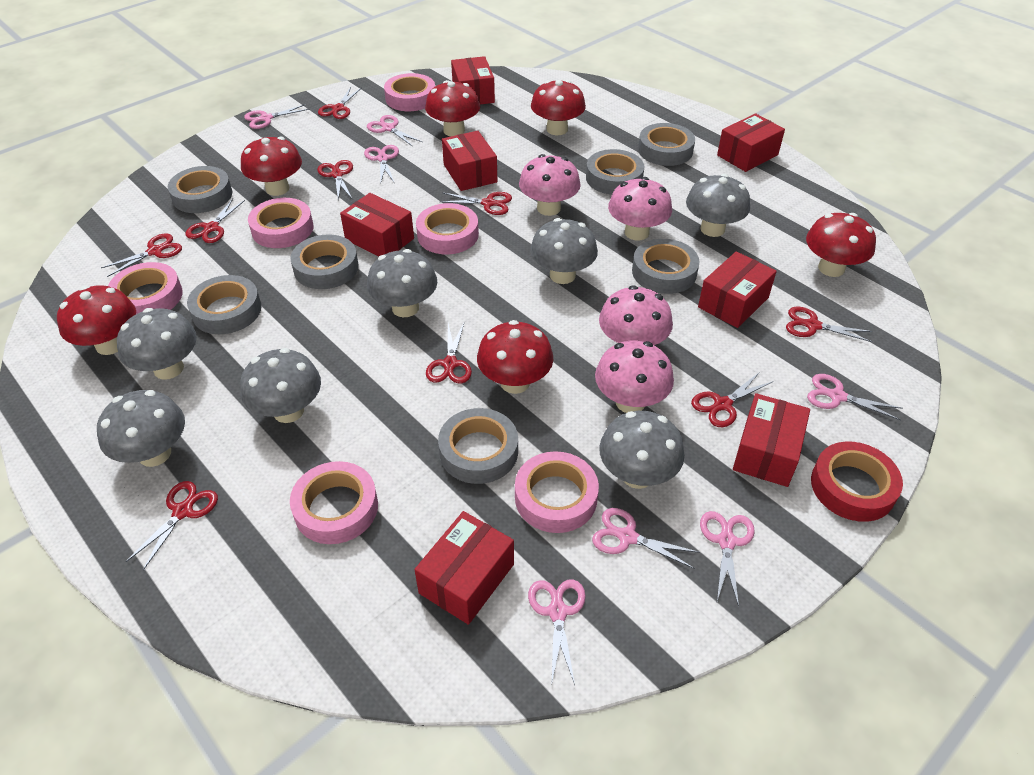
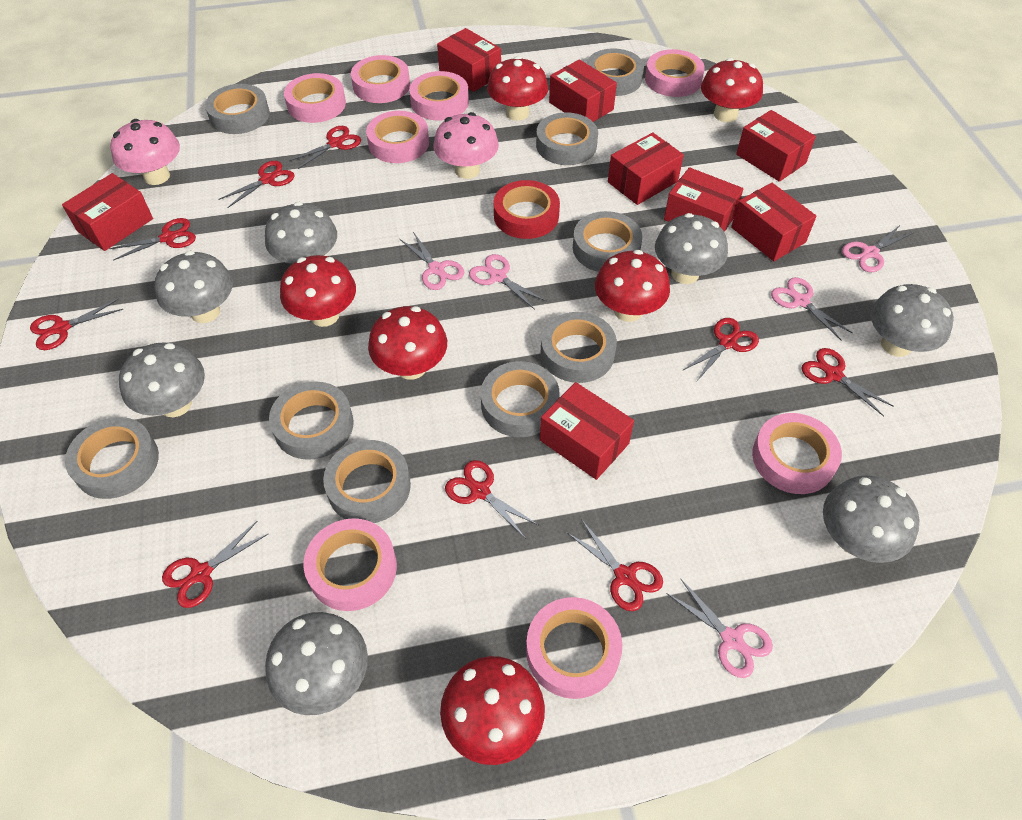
grey tape: [168,166,232,213] [187,275,261,334] [290,234,359,289] [438,408,518,484] [586,149,644,195] [632,239,700,294] [638,123,695,166] = 7 -> [65,417,159,499] [205,84,270,134] [269,381,353,460] [323,440,411,523] [481,361,560,437] [536,112,598,165] [541,312,617,383] [573,211,642,272] [587,48,644,96] = 9
pink mushroom: [519,154,581,216] [595,340,674,413] [599,285,673,345] [608,177,672,240] = 4 -> [110,119,180,185] [433,112,499,179] = 2
pink scissors: [244,104,310,129] [364,145,399,184] [367,115,422,146] [528,579,586,685] [592,508,700,569] [700,511,755,607] [807,374,903,420] = 7 -> [400,232,464,290] [469,254,546,310] [666,579,773,678] [771,277,853,340] [842,224,913,272] = 5
pink tape: [108,262,183,314] [248,198,313,248] [290,461,378,544] [384,73,435,111] [416,203,479,254] [515,451,599,533] = 6 -> [284,73,346,123] [303,518,397,611] [351,55,410,103] [366,111,429,163] [409,71,469,120] [526,597,622,699] [645,49,705,97] [752,413,842,494] = 8
red box: [340,193,414,257] [414,511,514,625] [442,131,497,191] [451,56,495,104] [698,251,777,328] [717,113,785,172] [733,393,810,487] = 7 -> [62,173,153,251] [437,28,501,92] [540,382,634,480] [549,59,617,122] [608,132,684,205] [664,167,744,232] [731,183,816,261] [736,110,816,182] = 8

